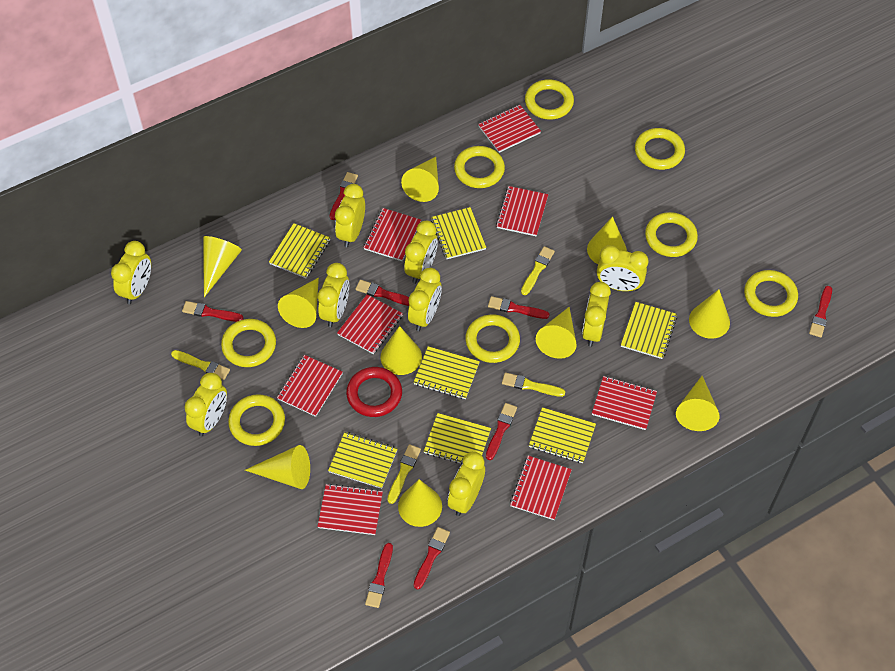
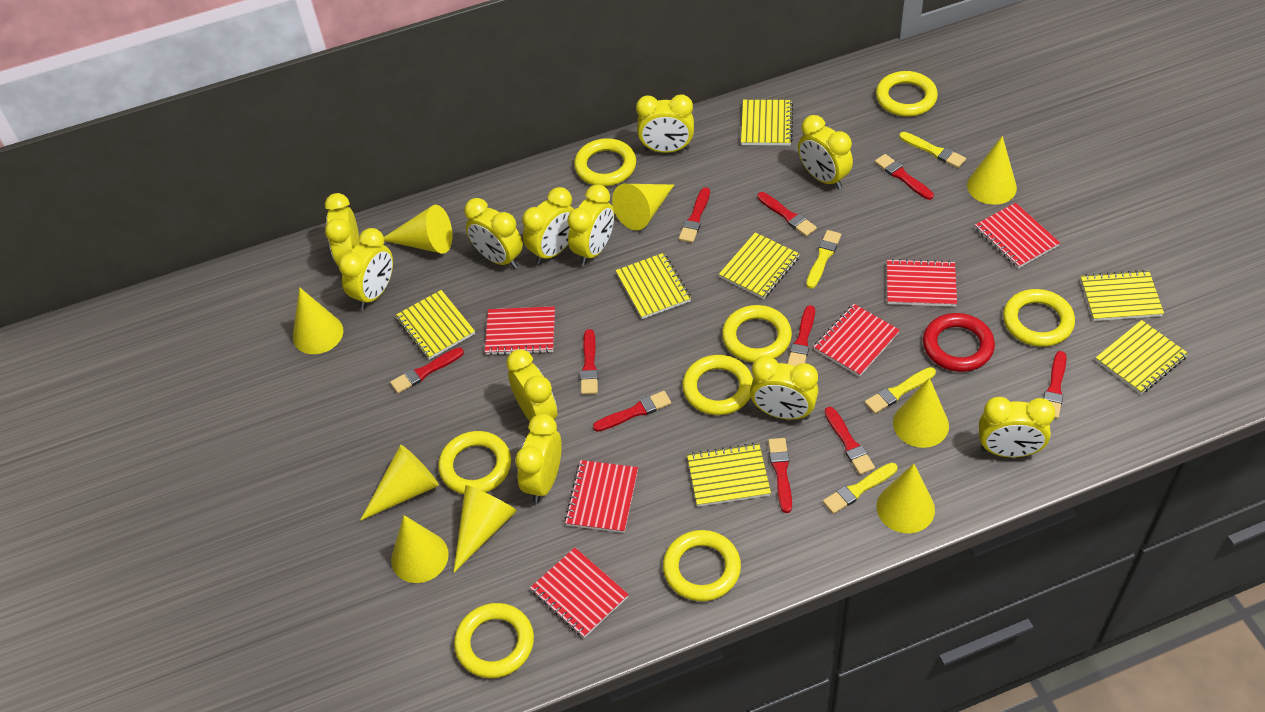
red brush: [182,301,244,322] [330,172,358,220] [356,280,409,306] [365,543,393,608] [414,527,450,590] [486,403,517,460] [488,296,549,319] [809,286,832,338] = 8 -> [390,347,464,393] [580,329,598,395] [593,391,671,432] [679,187,710,243] [757,192,817,237] [768,438,792,513] [787,305,815,366] [825,407,875,475] [875,154,934,200] [1043,351,1067,419] = 10
red notebook: [277,355,343,417] [317,484,383,535] [337,295,403,354] [363,208,421,261] [478,105,541,153] [496,186,548,236] [510,456,572,520] [592,376,657,430] = 8 -> [485,306,555,355] [530,548,629,638] [564,460,638,533] [814,304,900,377] [887,259,957,307] [975,203,1060,268] = 6
yellow clock: [111,241,151,304] [184,373,227,436] [318,263,349,327] [335,184,365,247] [404,221,438,284] [408,268,442,331] [448,452,485,516] [582,282,611,347] [597,245,648,291] = 9 -> [325,193,360,266] [339,228,393,309] [464,198,523,269] [506,349,557,421] [515,414,562,503] [522,187,574,264] [567,184,614,265] [636,94,694,153] [750,356,818,420] [798,115,853,189] [979,397,1055,457] = 11
yellow cone: [203,236,242,297] [245,445,310,489] [278,278,319,328] [380,326,422,375] [398,479,442,527] [401,157,439,202] [536,307,577,359] [587,217,627,264] [676,376,720,431] [689,289,730,339] = 10 -> [293,287,343,354] [360,445,439,521] [384,205,452,254] [391,515,449,583] [453,485,517,573] [612,184,674,230] [876,464,935,533] [893,378,949,448] [967,136,1017,205] = 9

